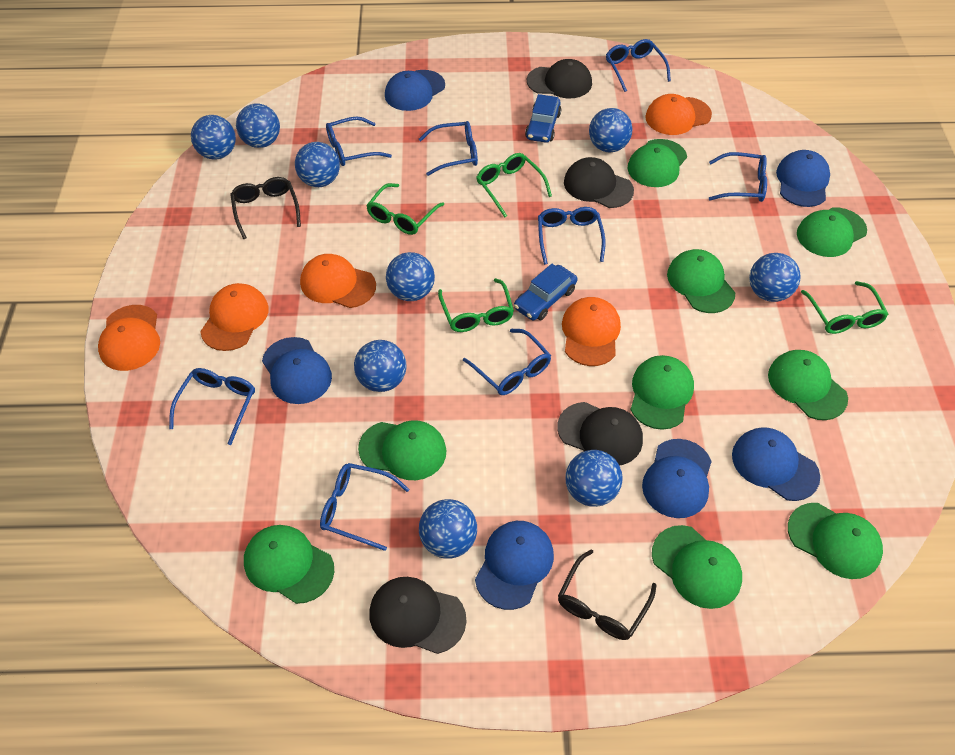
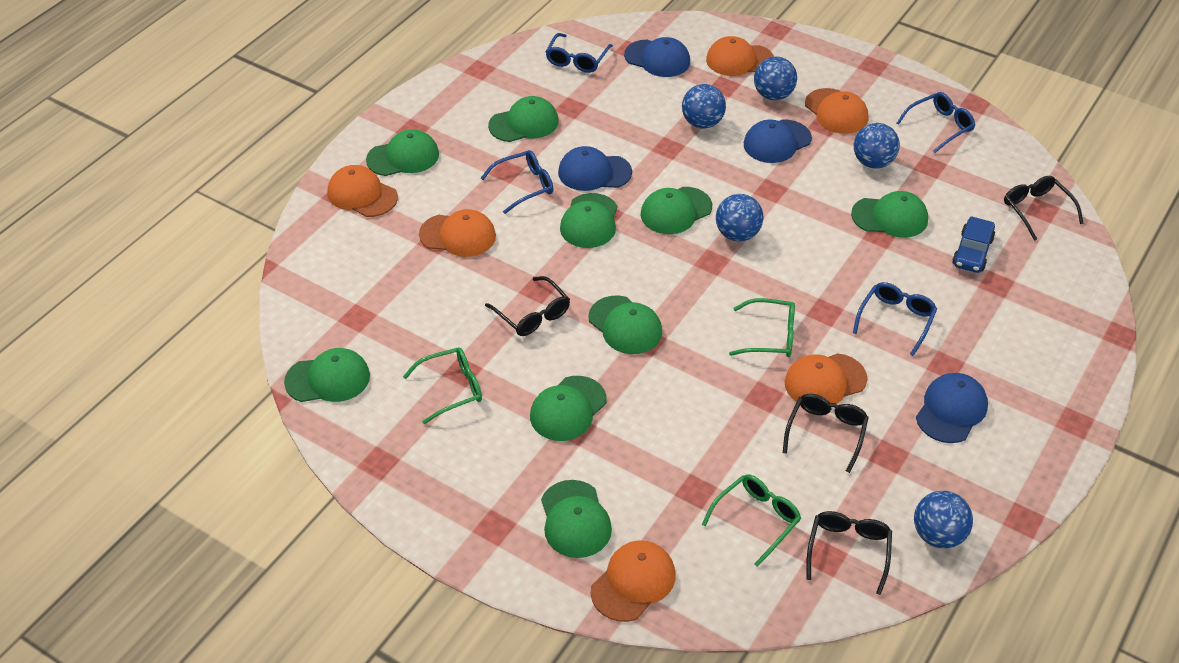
black cap: [369,577,467,654] [527,59,592,98] [557,402,643,465] [564,157,634,208] = 4 -> none = 0
black glasses: [230,177,301,239] [558,549,657,640] = 2 -> [485,276,570,336] [783,394,869,473] [806,511,892,595] [1004,176,1084,241] = 4
blue ball: [191,115,236,160] [236,103,280,148] [295,142,340,187] [354,340,406,392] [386,252,435,301] [419,499,477,559] [565,450,623,507] [589,108,633,152] [749,253,801,302] = 9 -> [682,84,726,128] [716,194,763,241] [754,56,797,100] [854,123,900,168] [914,491,973,548] = 5
blue cap: [262,337,332,404] [385,70,445,111] [475,521,554,610] [642,439,712,518] [732,427,820,501] [776,150,830,207] = 6 -> [558,146,632,191] [624,37,690,77] [744,120,812,163] [916,373,988,443] = 4
blue car: [514,264,577,321] [525,94,561,143] = 2 -> [952,216,995,273] = 1
blue glasses: [169,368,255,445] [320,463,410,551] [326,116,392,166] [419,121,478,176] [463,329,551,395] [538,207,605,265] [606,39,671,92] [709,152,767,202] = 8 -> [481,150,553,214] [546,33,613,73] [853,282,937,356] [897,92,975,153] = 4
green glasses: [366,183,444,235] [438,278,514,332] [476,153,552,217] [801,281,889,334] = 4 -> [403,347,482,424] [702,474,801,567] [729,298,795,357] = 3
orange cap: [98,305,160,371] [200,283,269,351] [300,254,376,308] [562,297,621,366] [645,94,712,135] = 5 -> [327,165,398,217] [419,209,496,257] [591,540,675,622] [706,36,774,76] [785,353,867,404] [805,88,868,134] = 6

